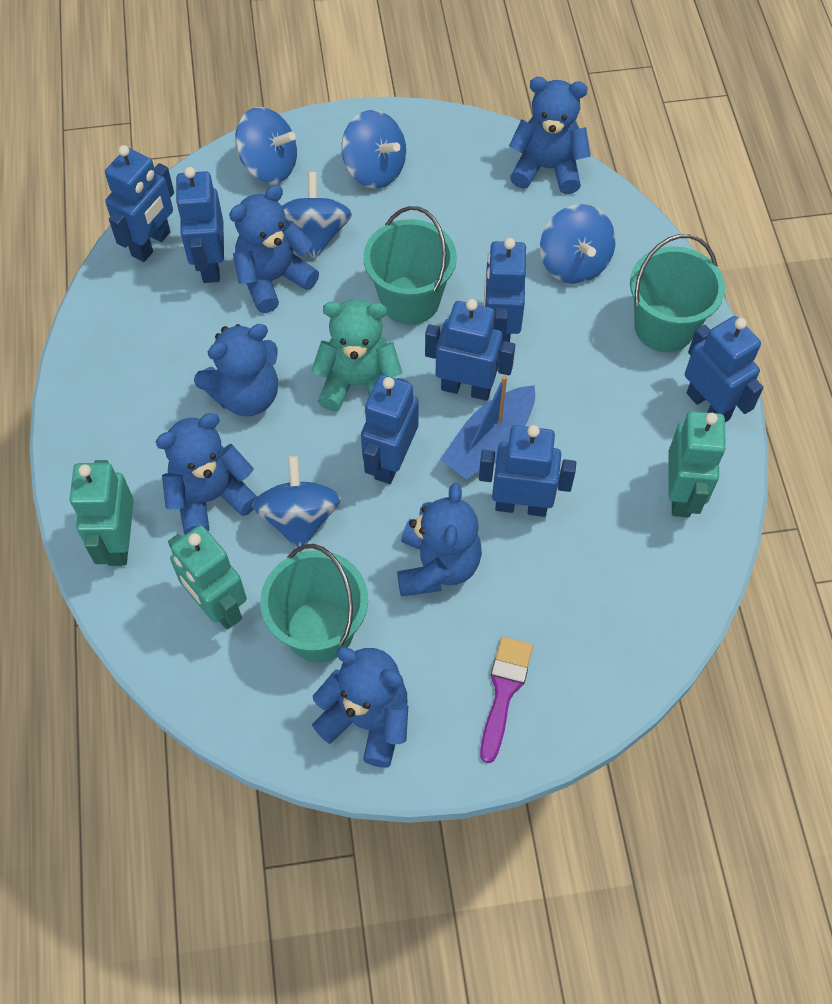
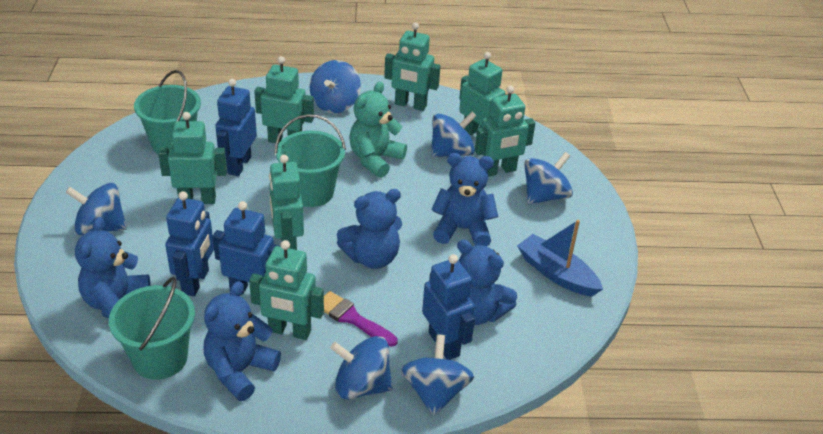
blue robot: [105,145,174,262] [175,167,224,283] [361,375,419,484] [425,299,515,401] [479,425,576,517] [484,238,526,346] [685,316,763,422] = 7 -> [165,191,214,296] [213,201,281,295] [215,79,257,176] [422,254,475,360] = 4
blue spinning top: [235,107,297,183] [252,456,341,548] [282,172,352,259] [341,110,406,189] [540,204,616,284] = 5 -> [66,182,127,236] [310,60,361,113] [330,336,393,400] [401,334,474,416] [431,111,477,157] [524,152,573,205] = 6
blue teddy bear: [156,413,257,535] [194,324,278,417] [229,185,319,313] [312,647,408,767] [397,483,482,597] [509,77,591,194] = 6 -> [75,217,151,318] [204,281,281,401] [337,189,402,269] [431,153,498,246] [457,240,517,325] = 5
turquoise robot: [70,460,134,566] [168,525,247,629] [668,411,726,517] = 3 -> [158,112,227,204] [249,240,324,340] [254,56,314,144] [269,155,304,250] [384,22,440,111] [459,52,505,135] [475,86,535,177] = 7

